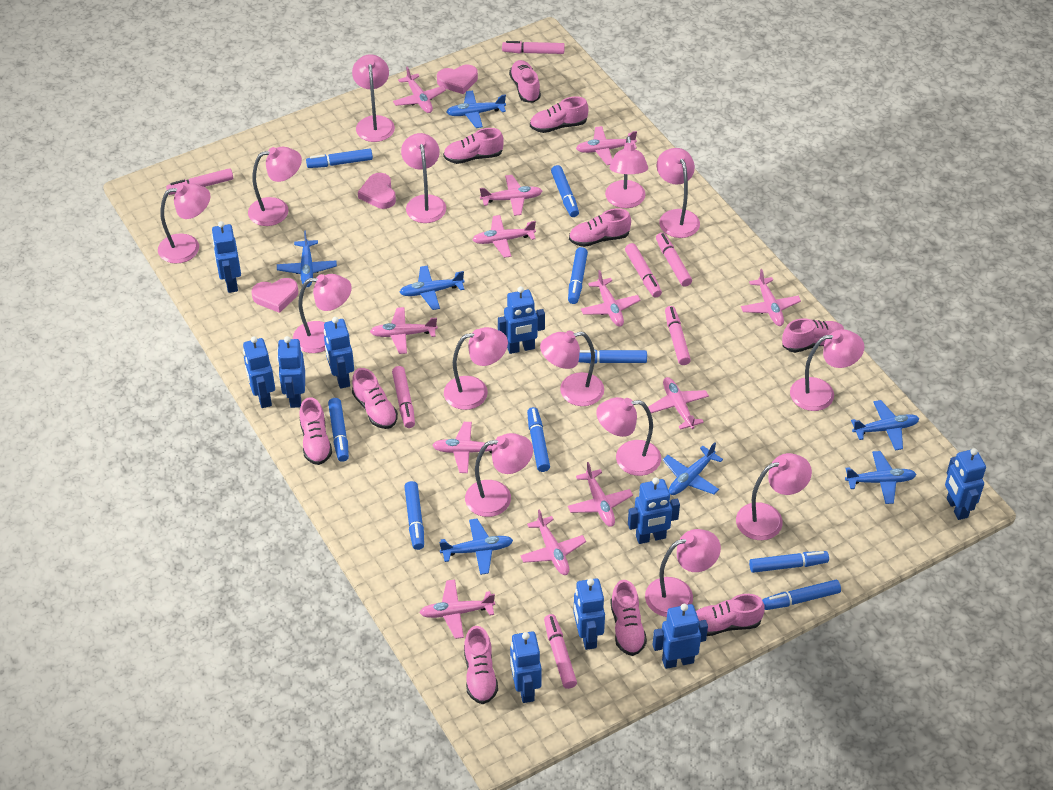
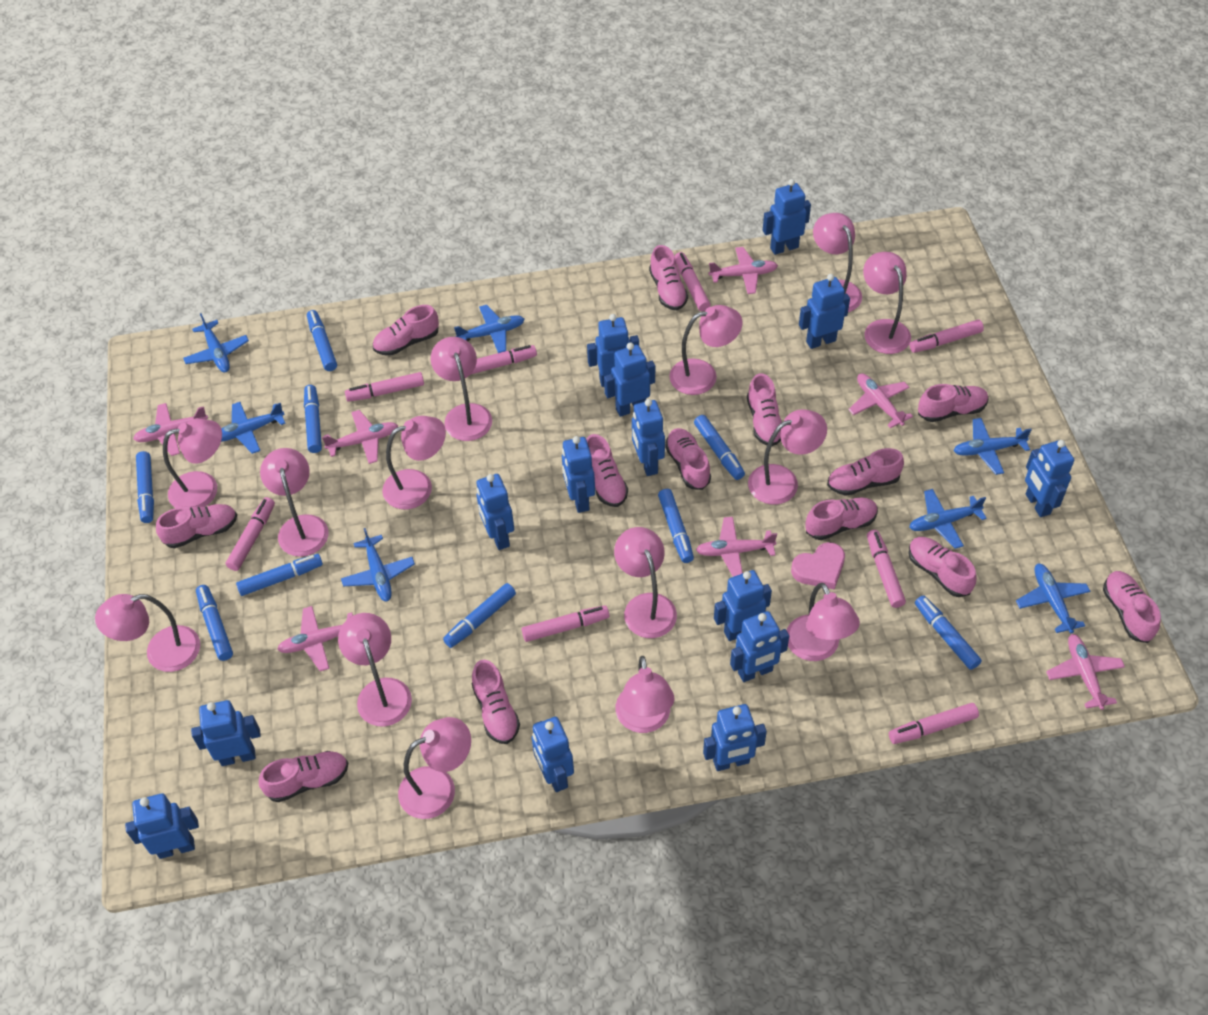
blue robot: [212,221,241,293] [243,336,275,408] [277,336,305,408] [324,317,354,389] [498,286,545,354] [510,631,542,703] [574,578,605,650] [628,477,680,544] [653,604,708,669] [945,448,986,520] = 10 -> [125,793,199,859] [191,700,261,766] [476,474,514,550] [532,717,574,792] [562,436,595,513] [587,314,639,387] [604,343,655,417] [632,399,665,476] [703,704,767,771] [714,570,772,641] [730,611,789,682] [763,179,811,255] [799,274,850,349] [1025,440,1074,517] = 14
pink heart: [252,278,298,313] [358,173,396,209] [437,65,478,94] = 3 -> [791,542,845,590] = 1
pink marker: [166,168,233,195] [392,366,415,428] [502,41,565,54] [544,614,577,689] [625,243,662,298] [656,233,692,287] [665,306,691,365] = 7 -> [226,497,275,571] [345,372,424,402] [470,345,537,375] [522,605,609,642] [675,252,711,311] [867,530,906,608] [889,703,979,744] [909,319,984,353] = 8
pink plane: [370,307,438,354] [393,66,446,113] [419,580,495,639] [432,422,498,473] [472,215,536,258] [480,175,542,216] [520,509,586,575] [568,462,633,527] [576,126,637,165] [581,270,640,327] [648,377,709,430] [741,269,801,326] = 12 -> [133,403,208,456] [277,606,353,671] [322,410,399,464] [696,517,777,577] [709,247,778,294] [848,373,913,428] [1046,634,1125,710] = 7
pink shoe: [299,397,332,465] [352,368,398,429] [443,128,504,164] [464,626,498,704] [509,60,541,103] [530,96,588,133] [569,208,631,247] [610,580,647,656] [696,594,765,636] [782,318,844,353] = 10 -> [156,504,237,548] [259,751,348,802] [373,305,439,356] [472,660,520,744] [586,434,628,507] [649,245,688,310] [665,428,711,490] [747,373,782,446] [805,498,878,540] [827,448,904,496] [908,537,977,597] [918,384,988,422] [1103,571,1161,643] = 13

